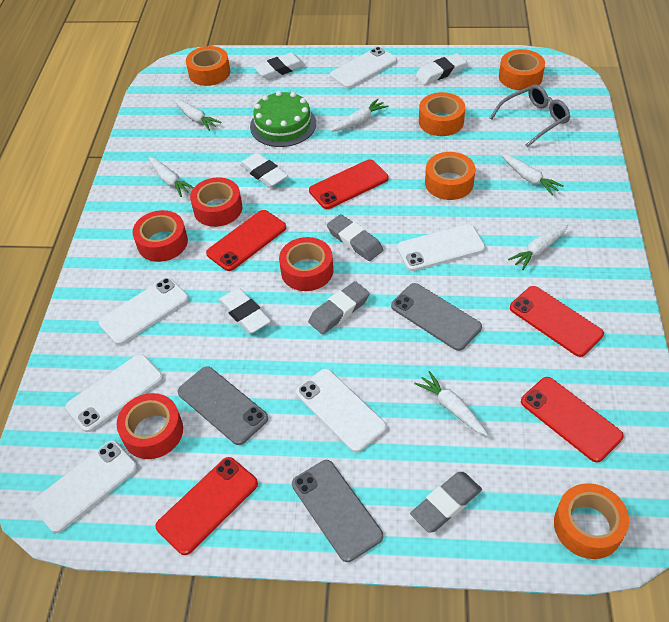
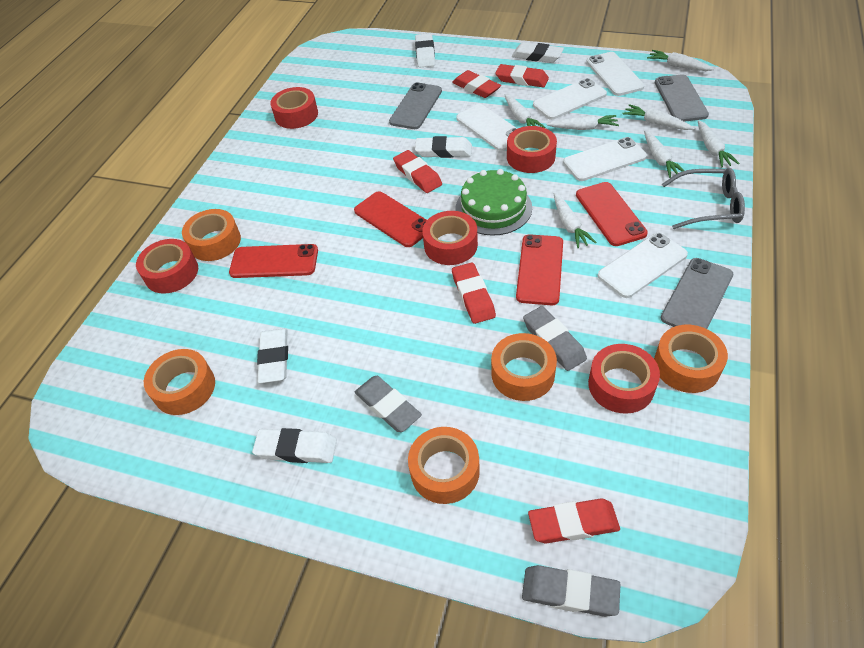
red eraser: none = 0 -> [393,150,442,193] [452,70,501,98] [452,262,496,324] [496,64,549,88] [528,499,620,543] = 5
red phone: [155,457,258,555] [206,210,286,271] [309,159,389,209] [510,286,604,357] [521,377,624,462] = 5 -> [229,244,318,278] [354,191,427,247] [516,234,563,305] [576,182,648,246] = 4
red tape: [117,393,183,459] [133,210,188,262] [190,177,242,227] [279,237,333,291] = 4 -> [136,239,198,294] [270,87,318,129] [422,211,478,265] [507,126,557,173] [588,344,660,414] = 5
white carrot: [149,157,194,197] [173,98,222,131] [331,99,389,132] [414,371,488,436] [501,154,563,195] [508,225,568,270] = 6 -> [504,94,545,128] [546,115,619,130] [554,193,597,248] [623,104,694,130] [644,130,685,178] [647,50,714,71] [698,120,740,168] = 7
white eraser: [218,288,271,334] [240,153,288,188] [254,53,305,80] [415,53,467,85] = 4 -> [252,428,337,463] [257,328,288,384] [415,33,435,68] [415,136,472,158] [512,42,564,63] = 5
white phone: [32,441,138,533] [65,354,163,432] [99,278,189,345] [296,369,387,452] [330,47,397,89] [397,224,485,271] = 6 -> [456,104,517,151] [533,78,607,120] [563,137,647,181] [586,52,644,96] [598,233,688,298] = 5

